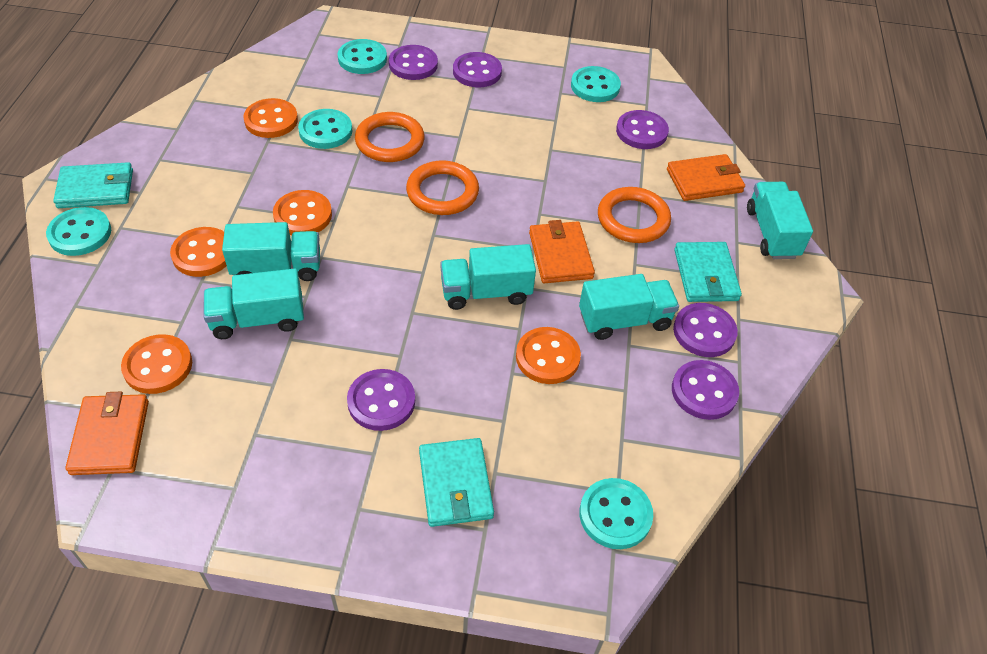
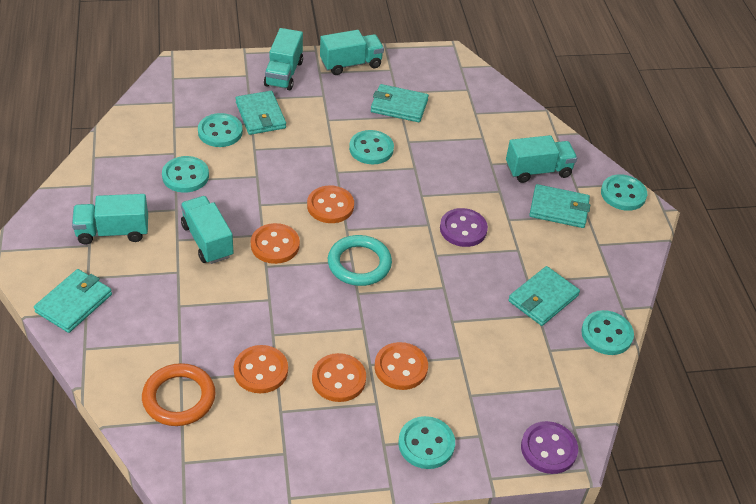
orange ring: [355,112,425,162] [406,160,479,215] [598,187,671,243] = 3 -> [142,363,216,426] = 1
orange wallet: [65,392,149,475] [529,220,595,283] [667,154,745,201] = 3 -> none = 0
purple button: [347,369,415,431] [389,45,438,80] [453,52,502,87] [616,110,669,149] [672,360,739,420] [673,303,738,357] = 6 -> [440,208,488,247] [521,421,578,474] = 2
turquoise button: [46,207,111,256] [298,109,352,149] [338,39,387,74] [571,66,621,102] [579,478,653,549] = 5 -> [162,156,209,193] [198,113,243,147] [349,130,394,164] [398,416,455,469] [581,310,634,355] [601,174,647,211] = 6
turquoise ring: none = 0 -> [328,235,392,286] = 1
turquoise wallet: [53,162,133,208] [419,438,494,527] [674,242,742,302] = 3 -> [34,269,112,333] [236,91,286,135] [371,84,429,122] [508,266,580,326] [529,184,590,228] = 5

